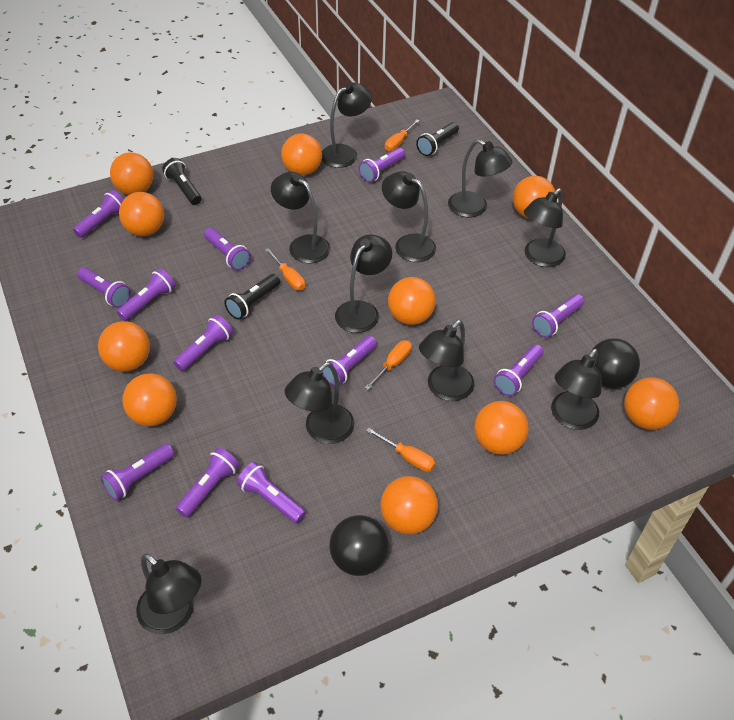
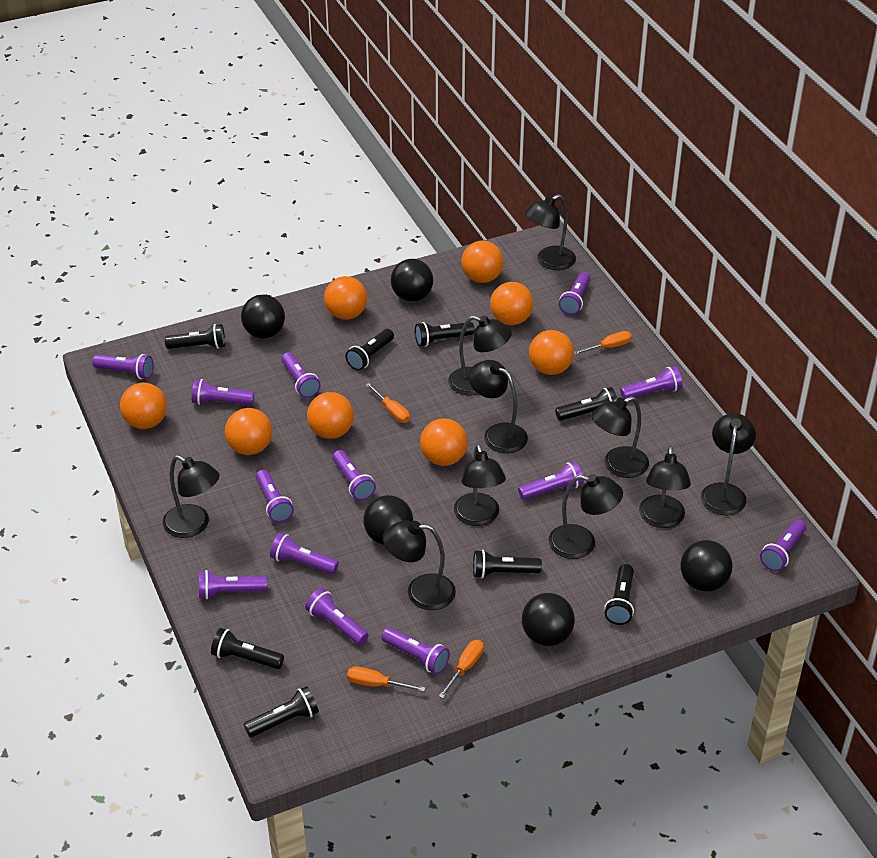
black ball: [329,515,389,576] [590,338,640,389] = 2 -> [241,295,285,339] [363,495,413,545] [391,259,433,302] [522,593,575,646] [680,540,732,592] = 5
black flashlight: [162,158,201,205] [224,274,280,319] [416,122,459,156] = 3 -> [165,324,225,349] [211,628,284,669] [244,686,319,737] [345,329,394,371] [415,322,474,347] [473,550,542,578] [555,387,617,421] [604,564,634,625] = 8
orange ball: [98,321,150,372] [110,152,153,195] [119,192,164,236] [123,373,177,426] [281,133,322,175] [380,476,438,534] [388,277,436,325] [474,401,529,455] [513,176,555,219] [624,377,679,430] = 10 -> [120,383,167,429] [225,408,272,455] [307,392,354,439] [324,276,367,320] [420,418,468,466] [461,241,504,283] [490,282,533,325] [529,330,574,375] = 8
purple flashlight: [73,190,124,238] [77,267,131,308] [100,444,174,501] [117,268,175,321] [173,315,233,371] [175,448,239,518] [204,228,251,270] [237,462,306,524] [323,336,377,386] [358,148,405,182] [494,344,543,396] [532,294,584,338] = 12 -> [92,354,154,379] [192,379,254,405] [199,570,267,599] [256,470,294,523] [270,533,339,574] [282,352,321,398] [305,588,369,645] [332,450,376,501] [381,627,450,674] [518,461,584,500] [559,272,591,315] [620,366,683,399] [760,519,806,571] = 13

